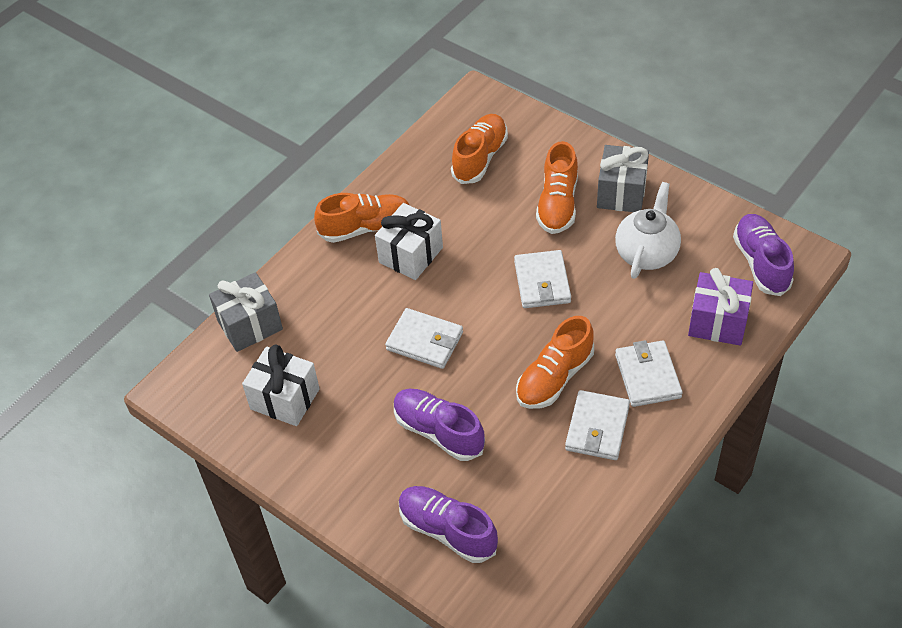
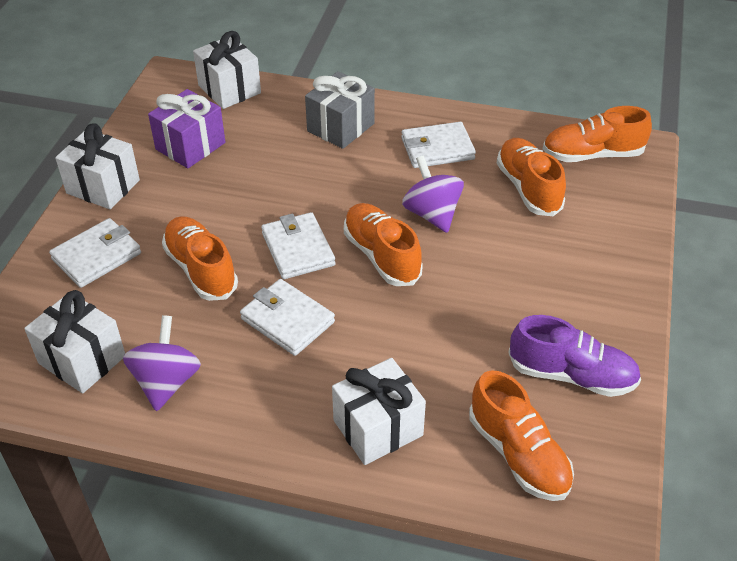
grey gift: [209,272,283,352] [597,145,649,212] = 2 -> [305,71,375,149] = 1
orange shoe: [314,193,409,243] [451,114,508,184] [516,316,594,409] [536,141,578,234] = 4 -> [162,216,238,301] [344,203,423,286] [469,370,574,501] [497,138,566,216] [543,106,652,162] = 5
purple shoe: [394,389,485,461] [399,486,498,563] [733,214,794,296] = 3 -> [508,315,641,397] = 1
purple spinning top: none = 0 -> [123,315,201,411] [402,156,464,233] = 2
white gift: [242,345,320,426] [375,203,443,280] = 2 -> [24,290,125,394] [55,123,140,209] [193,31,261,109] [332,358,426,465] = 4
white teapot: [615,182,681,279] = 1 -> none = 0

